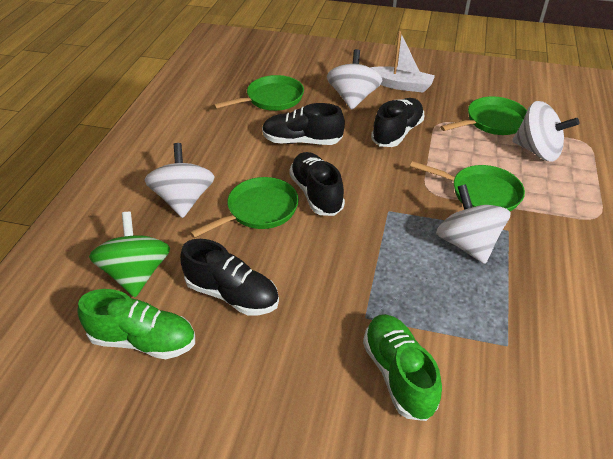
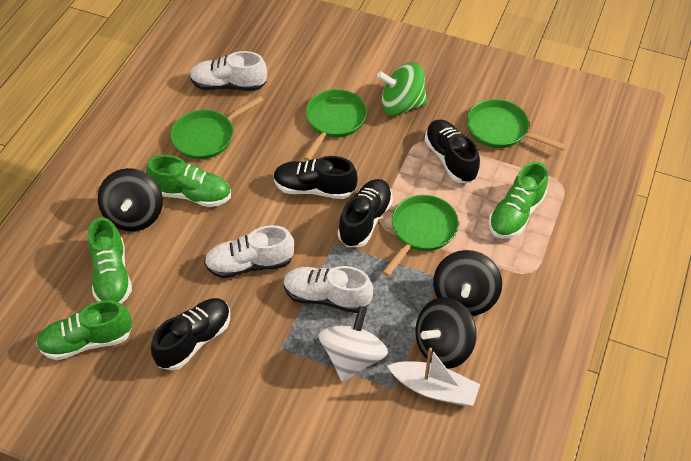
black spinning top: none = 0 -> [98,168,163,231] [415,297,477,369] [433,250,502,316] = 3
green shoe: [77,289,195,359] [363,314,442,421] = 2 -> [36,300,132,360] [88,217,132,304] [146,155,231,207] [489,162,548,239] = 4
white shoe: none = 0 -> [190,51,267,91] [204,225,294,278] [283,266,373,313] = 3
white spinning top: [145,143,215,218] [327,49,383,110] [436,184,511,264] [512,101,579,161] = 4 -> [319,306,388,382] = 1

